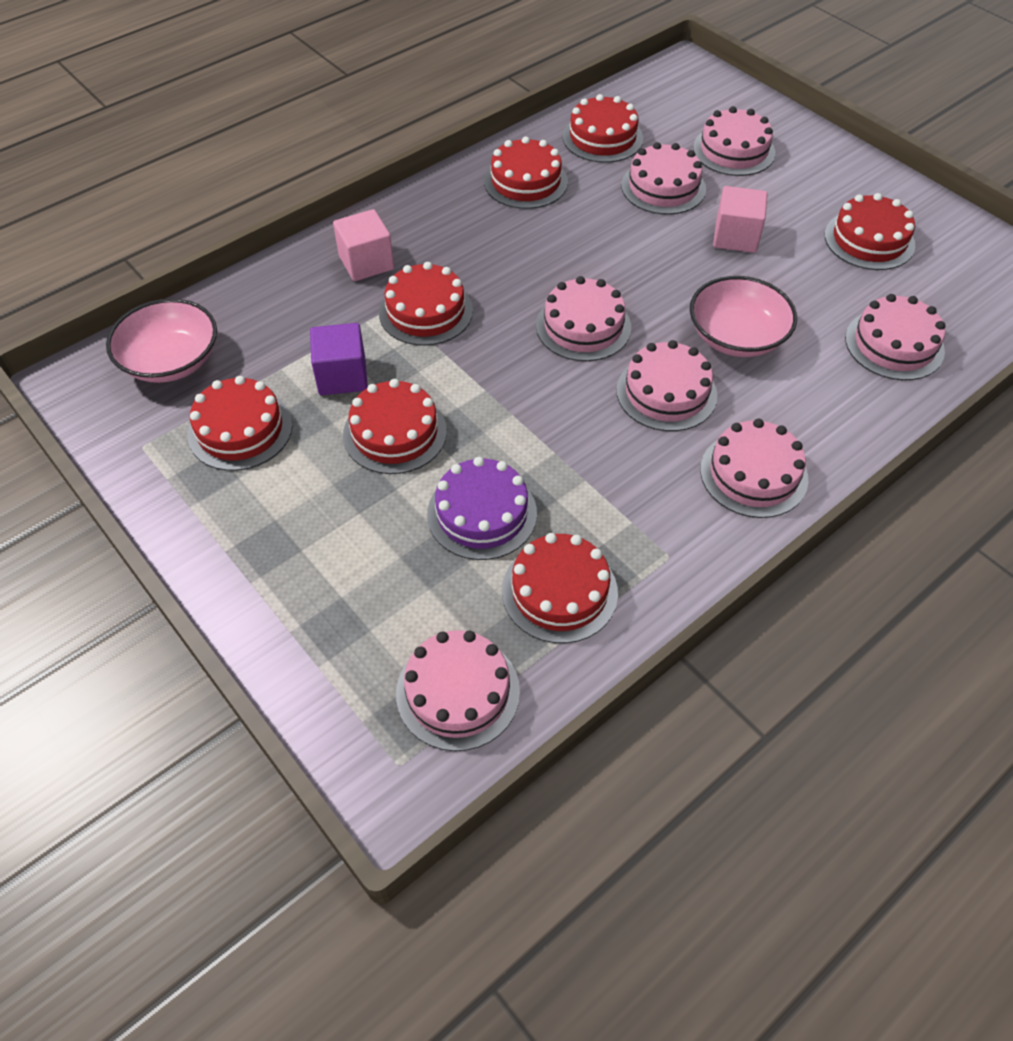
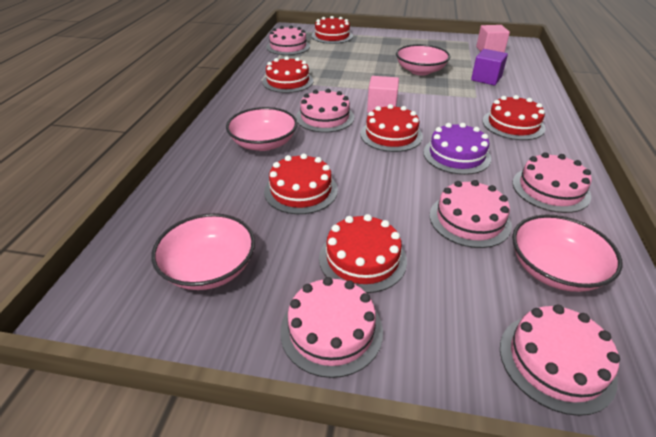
pink bowl: [106,299,217,383] [690,276,797,357] = 2 -> [151,213,255,290] [226,107,298,151] [396,44,450,75] [512,215,622,292] = 4
pink cake: [396,630,520,751] [536,276,631,361] [616,340,718,431] [621,142,706,215] [693,106,775,176] [700,419,808,518] [845,294,946,380] = 7 -> [266,25,310,55] [280,277,383,378] [296,89,354,133] [430,180,512,248] [500,305,620,416] [512,152,592,213] = 6
red cake: [188,376,293,471] [343,379,447,474] [379,262,473,346] [484,136,568,209] [502,533,618,643] [563,94,643,163] [825,193,915,270] = 7 -> [262,56,313,93] [264,153,338,214] [312,16,353,44] [319,214,407,293] [360,104,423,152] [482,95,546,140] = 6

